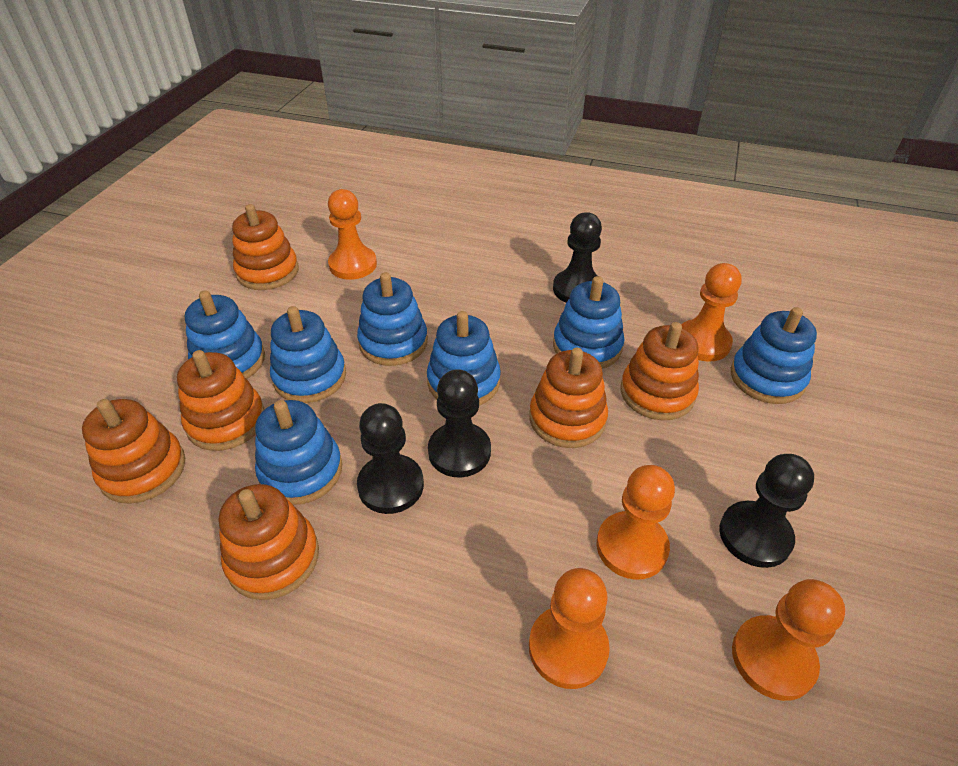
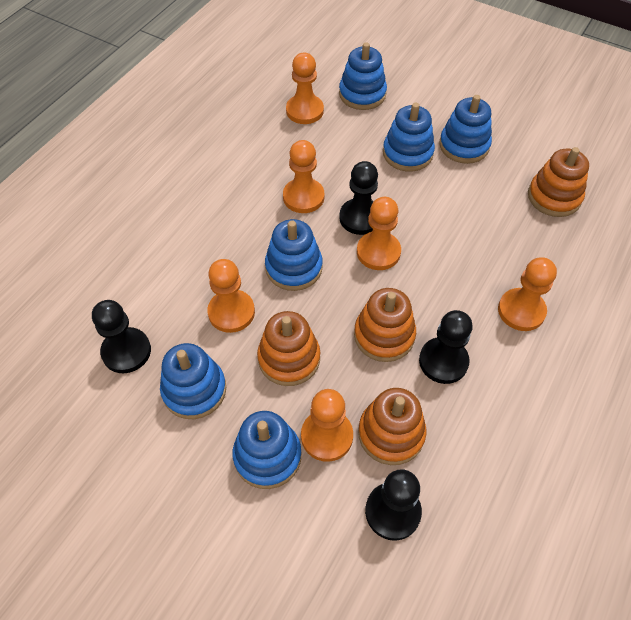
blue stacking toy: [185,290,265,379] [255,400,342,505] [270,306,346,403] [357,272,428,366] [427,311,501,406] [553,276,625,369] [731,307,817,404] = 7 -> [160,343,226,419] [233,411,301,489] [265,219,323,291] [339,42,387,110] [383,103,435,172] [439,95,492,164] = 6
orange pawn: [328,189,377,280] [529,568,610,689] [596,465,675,580] [681,263,742,362] [732,579,845,701] = 5 -> [207,259,255,333] [283,140,324,213] [286,52,324,124] [301,389,353,462] [357,197,401,270] [498,257,557,331] = 6
orange stacking toy: [82,399,185,504] [177,350,265,451] [219,484,319,600] [232,204,299,290] [529,348,608,448] [620,322,699,420] = 6 -> [257,311,320,386] [354,288,416,362] [358,388,426,465] [528,147,589,217] = 4

